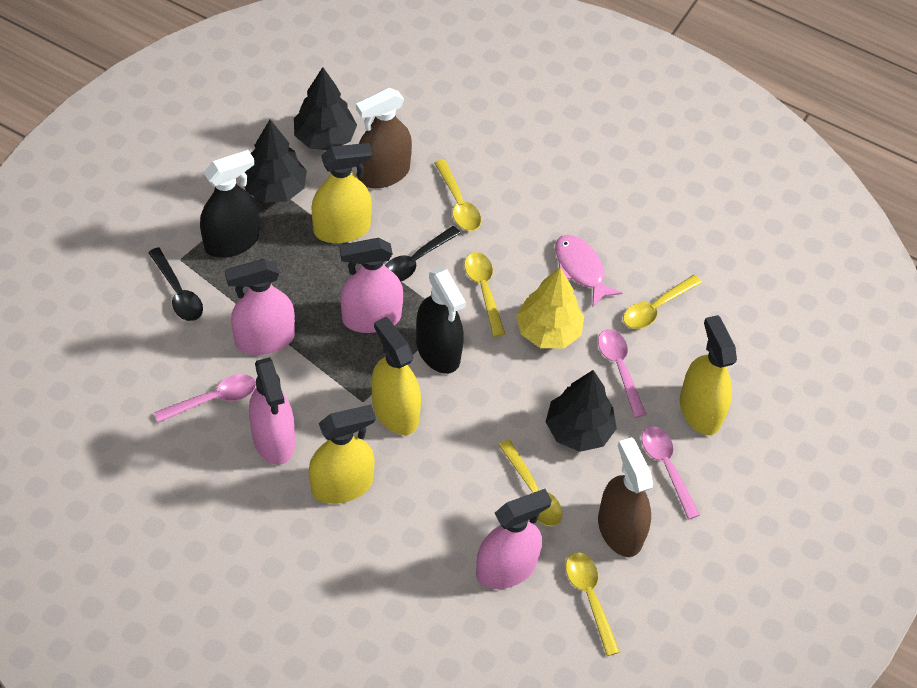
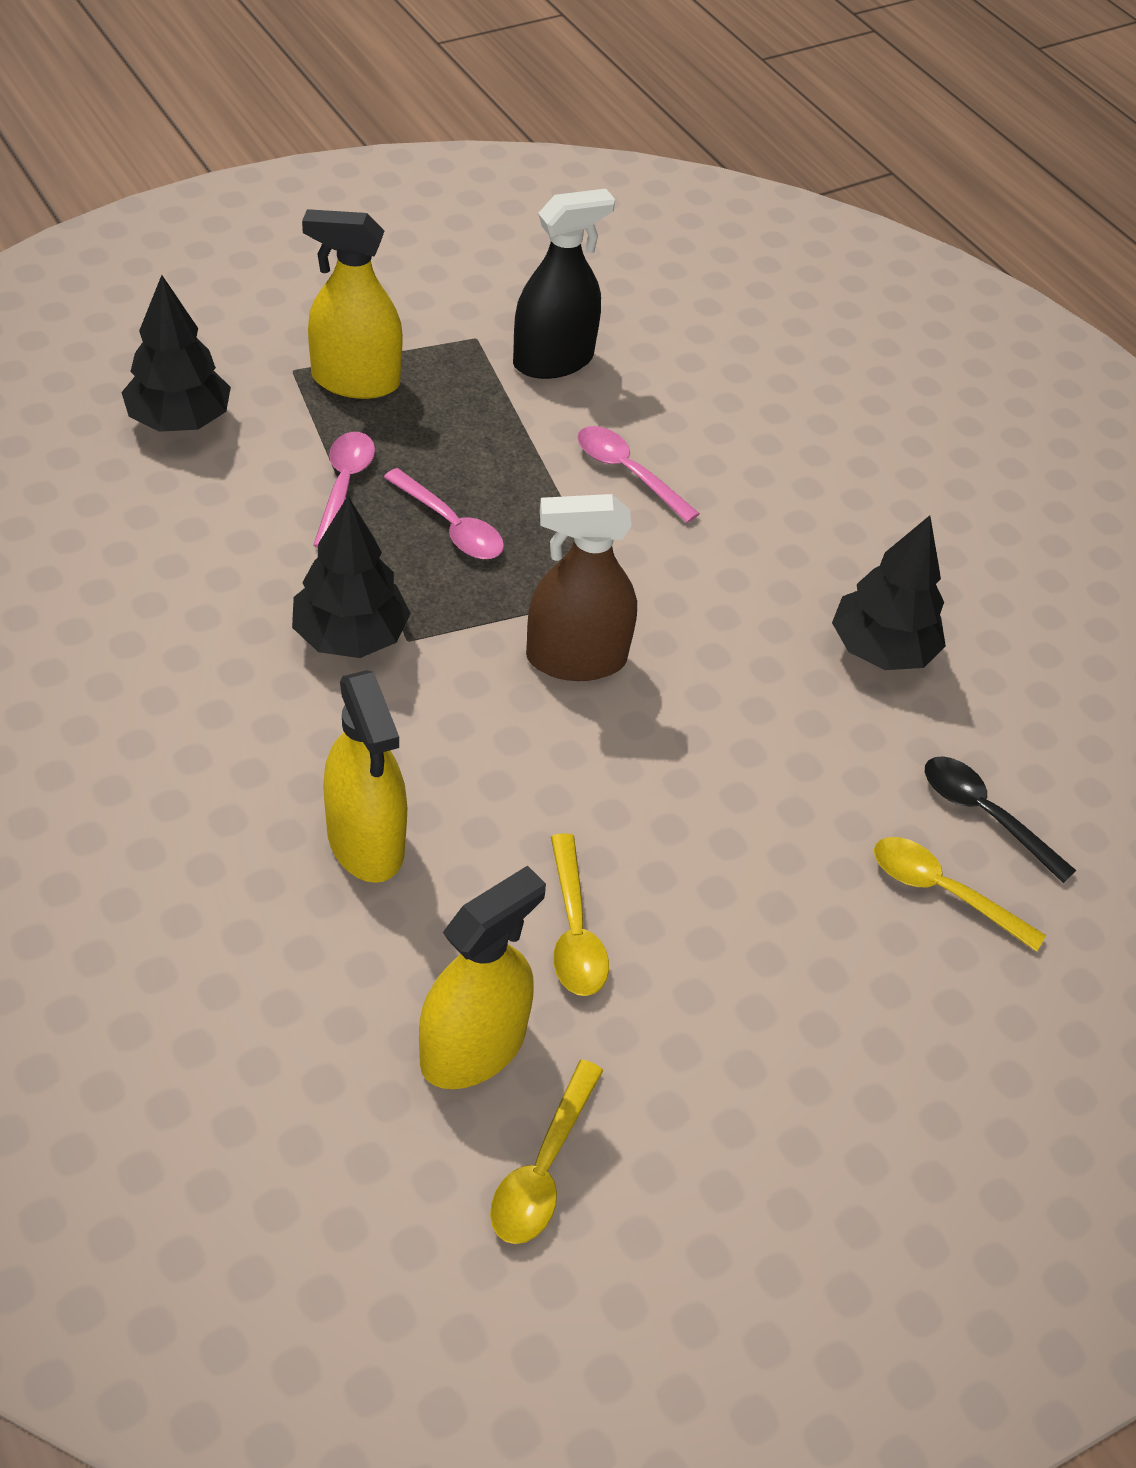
black spoon: [148,247,203,321] [385,226,461,282] = 2 -> [925,756,1076,883] = 1
black spray bottle: [200,150,259,258] [416,267,466,374] = 2 -> [513,189,615,379] = 1
brown spray bottle: [356,88,412,188] [598,437,653,557] = 2 -> [526,494,637,681] = 1
pink fish: [555,235,622,307] = 1 -> none = 0
pink spray bottle: [225,259,295,355] [249,357,295,465] [340,238,403,333] [476,489,552,589] = 4 -> none = 0
yellow spoon: [435,159,481,231] [464,252,505,337] [499,440,563,526] [566,552,620,656] [623,275,702,329] = 5 -> [490,1059,604,1244] [551,833,609,996] [874,837,1046,952] = 3
yellow spray bottle: [309,405,376,504] [312,143,372,243] [372,317,421,435] [680,315,737,435] = 4 -> [302,209,403,399] [323,670,407,883] [419,865,546,1089] = 3
yellow tree: [516,267,584,348] = 1 -> none = 0

